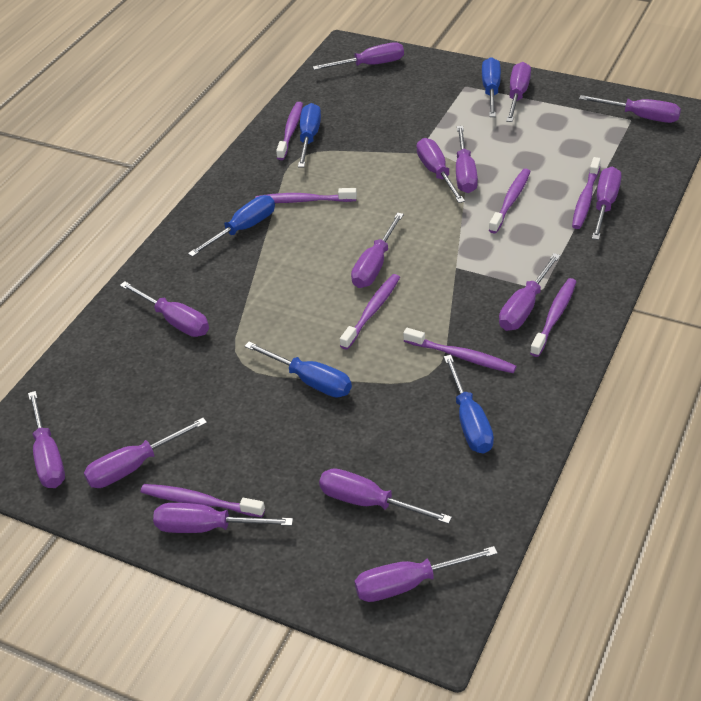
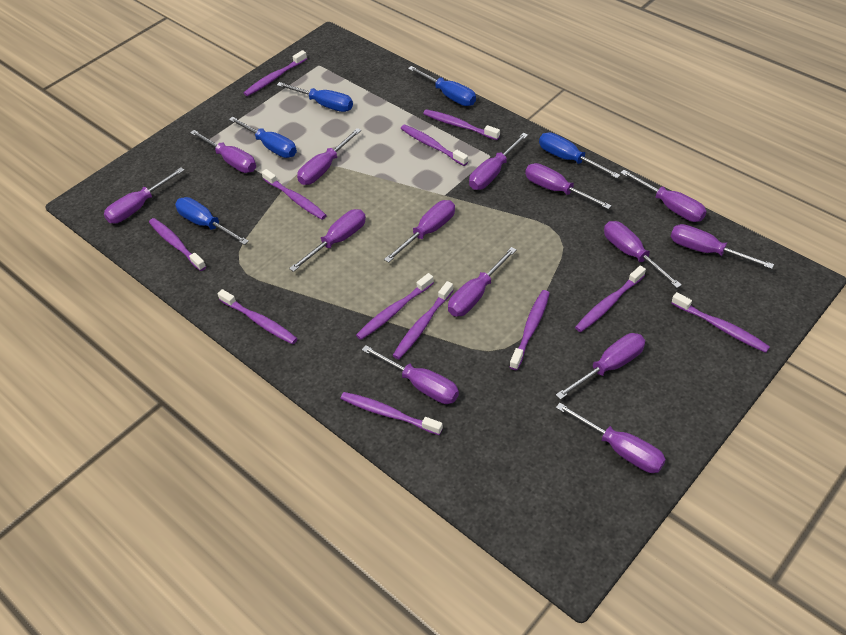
purple toothbrush: [141,484,265,517] [255,188,357,203] [276,102,303,160] [340,274,400,350] [403,328,517,373] [489,168,531,233] [530,278,576,357] [572,157,601,229] = 8 -> [149,218,206,271] [218,289,298,344] [244,50,307,96] [261,169,327,220] [340,392,443,435] [356,273,434,340] [392,281,454,359] [400,125,468,166] [423,109,500,140] [510,290,550,370] [575,266,646,332] [671,292,770,353] = 12

